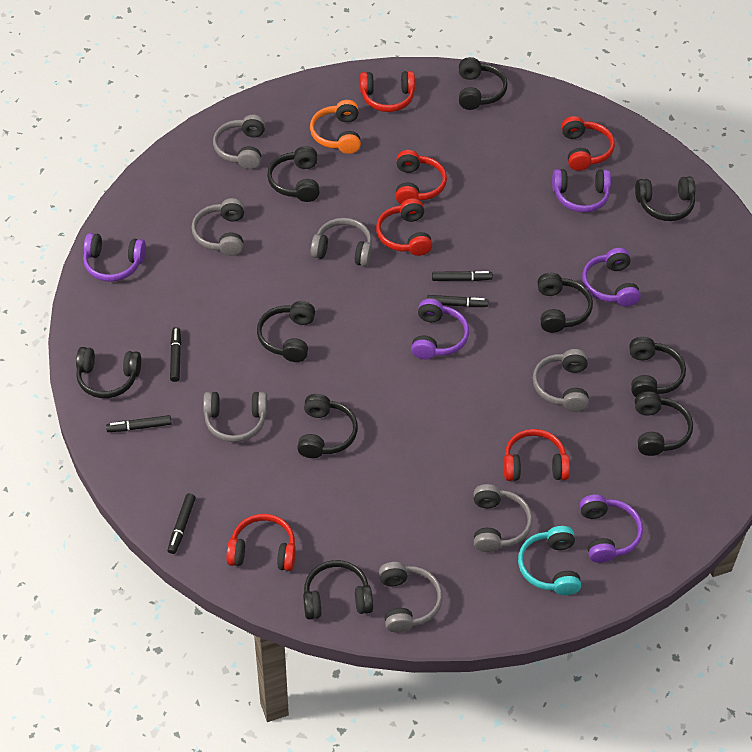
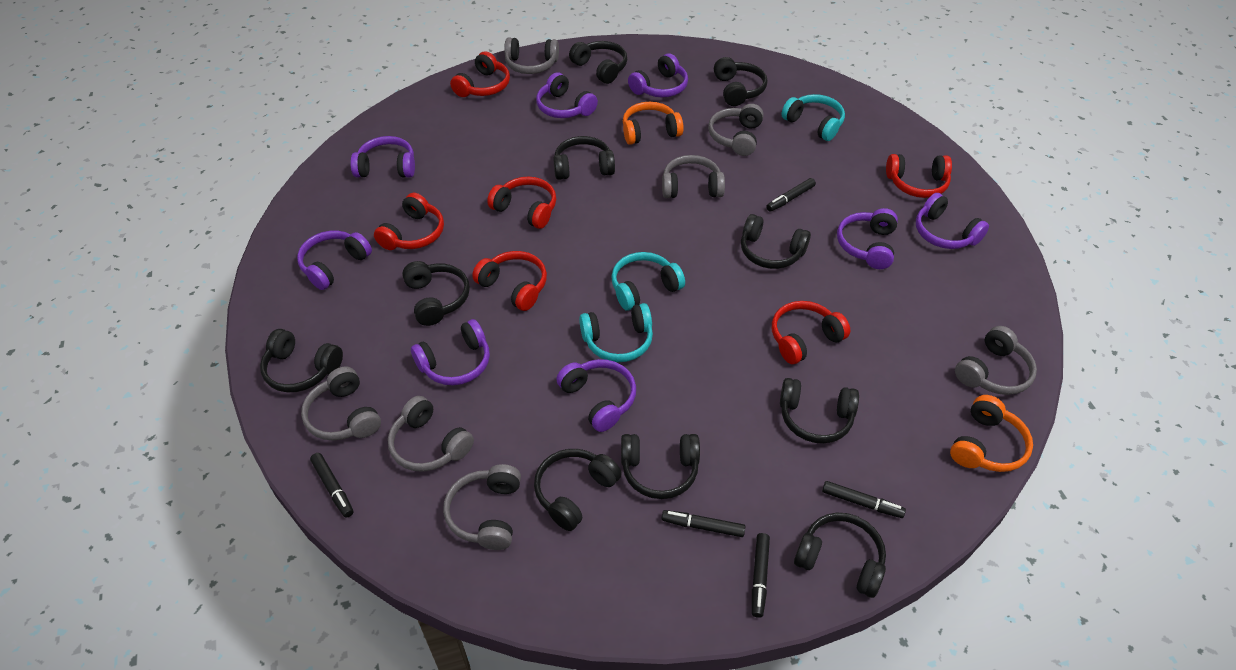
orange headphones: [310,100,361,154] = 1 -> [623,102,684,145] [950,395,1033,472] = 2
purple headphones: [83,233,146,281] [411,299,469,359] [552,169,611,213] [580,495,643,563] [582,248,641,307] = 5 -> [297,231,372,290] [350,136,415,178] [411,319,490,385] [536,72,598,118] [556,359,636,432] [628,53,688,97] [837,208,898,269] [916,193,989,249] = 8
turquoise headphones: [518,526,581,595] = 1 -> [579,303,653,362] [611,252,685,311] [781,94,845,141] = 3

